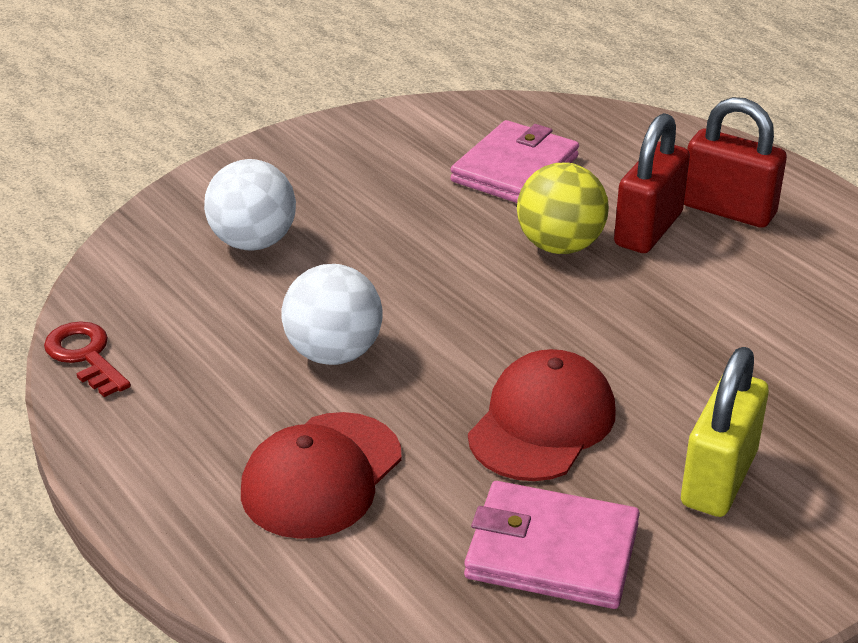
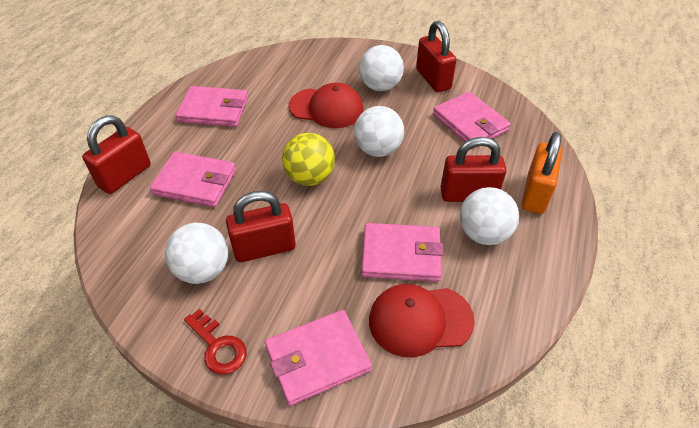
orange padlock: none = 0 -> [522,132,562,214] = 1
pink wallet: [450,120,579,203] [464,481,640,609] = 2 -> [150,151,236,207] [176,86,248,127] [265,310,372,406] [362,223,444,282] [433,92,511,148] = 5
red padlock: [614,113,690,253] [684,97,787,228] = 2 -> [82,116,151,194] [226,191,296,262] [416,21,456,92] [440,137,506,202] = 4
white ball: [204,159,296,251] [282,264,383,365] = 2 -> [165,223,228,284] [354,106,404,157] [359,45,404,91] [459,187,519,245] = 4
yellow padlock: [681,347,769,517] = 1 -> none = 0

